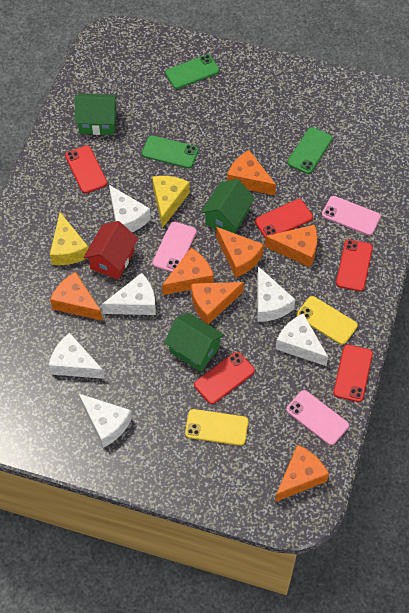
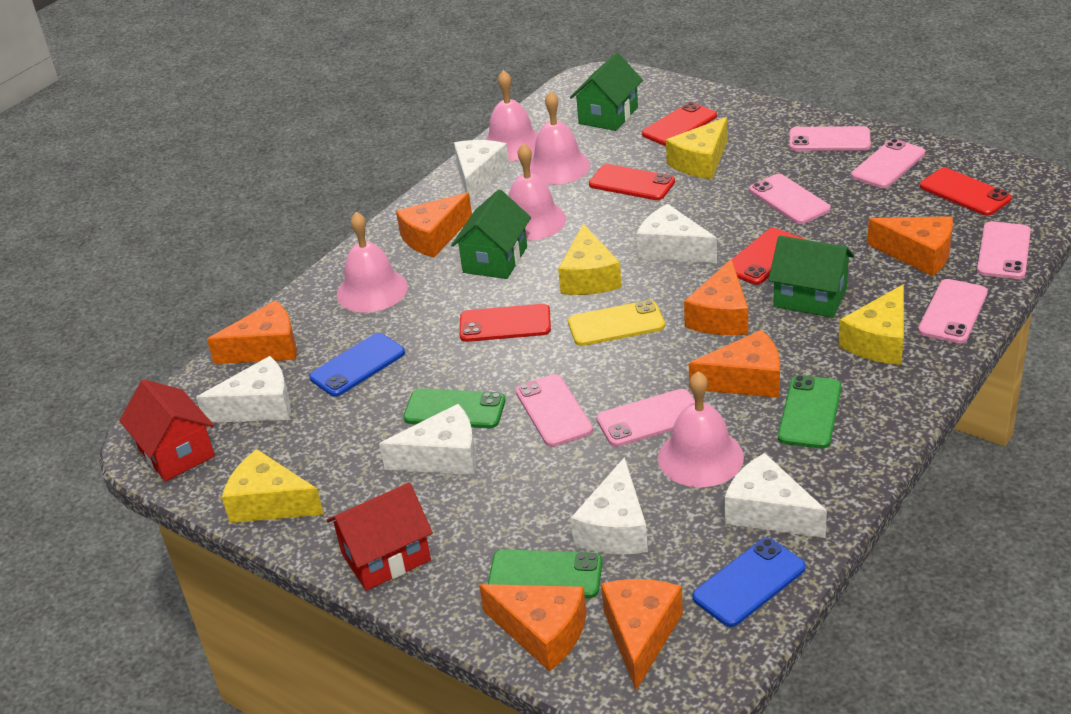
blue phone: none = 0 -> [309,333,405,397] [692,538,806,627] = 2
pink bell: none = 0 -> [336,212,408,313] [485,70,538,161] [508,143,566,241] [530,91,590,185] [658,371,744,488] = 5
pink phone: [152,222,196,272] [286,390,349,445] [322,196,381,235] = 3 -> [516,374,593,447] [597,389,695,447] [749,174,831,224] [789,126,871,151] [851,139,925,188] [918,279,988,344] [977,221,1031,279] = 7
red house: [83,221,138,280] = 1 -> [119,379,215,482] [327,483,433,591] = 2
yellow cheese: [50,212,89,265] [152,176,190,228] = 2 -> [222,449,324,523] [558,224,622,295] [666,117,727,179] [839,284,904,365] = 4
yellow phone: [185,409,248,446] [297,296,358,345] = 2 -> [568,300,665,346] = 1

